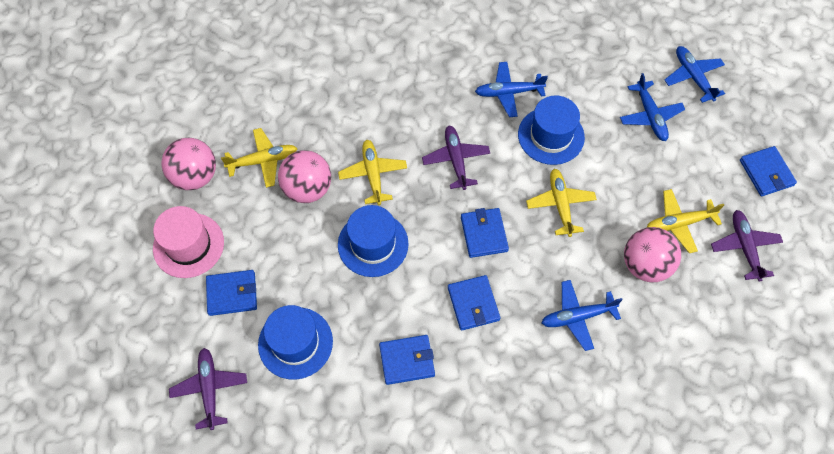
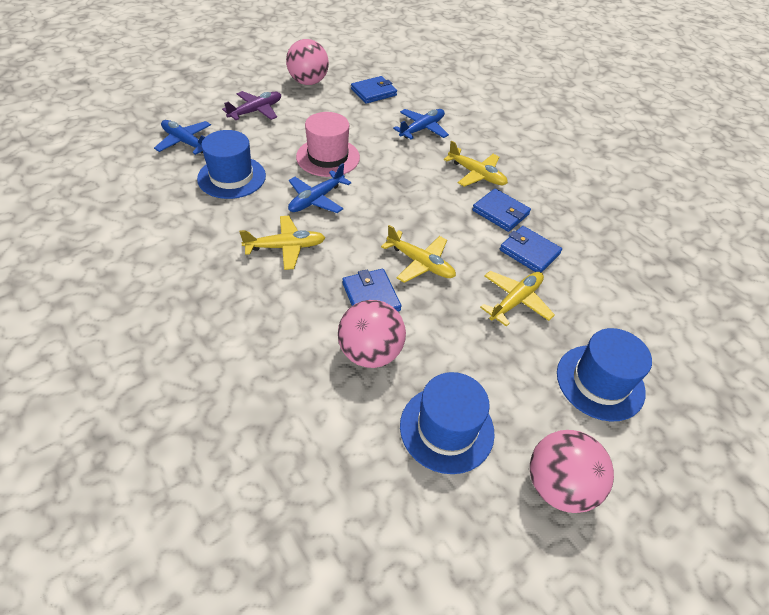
blue plane: [475,62,548,117] [542,280,623,351] [620,73,685,141] [665,46,725,103] = 4 -> [154,120,211,155] [288,163,351,213] [393,109,449,139] = 3
blue wallet: [206,270,257,316] [379,335,435,385] [448,275,500,331] [461,208,509,258] [740,146,797,196] = 5 -> [342,269,402,311] [351,76,397,104] [472,188,531,232] [500,226,562,273] = 4
purple plane: [169,348,247,430] [422,126,490,190] [711,210,783,282] = 3 -> [222,91,281,120] = 1

